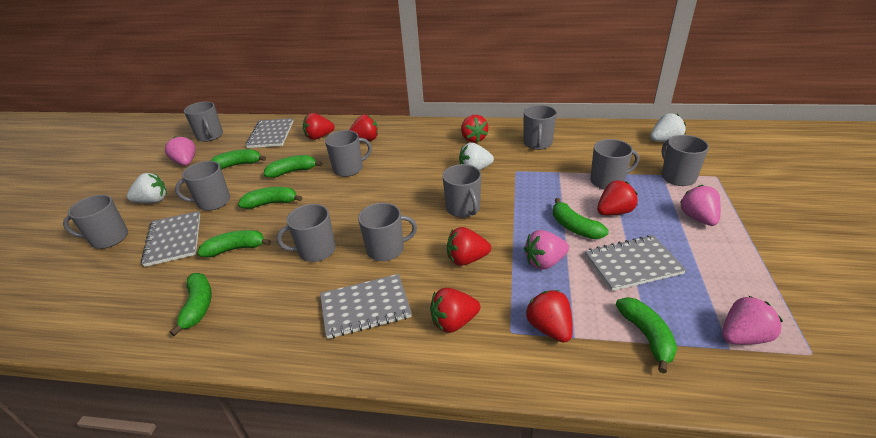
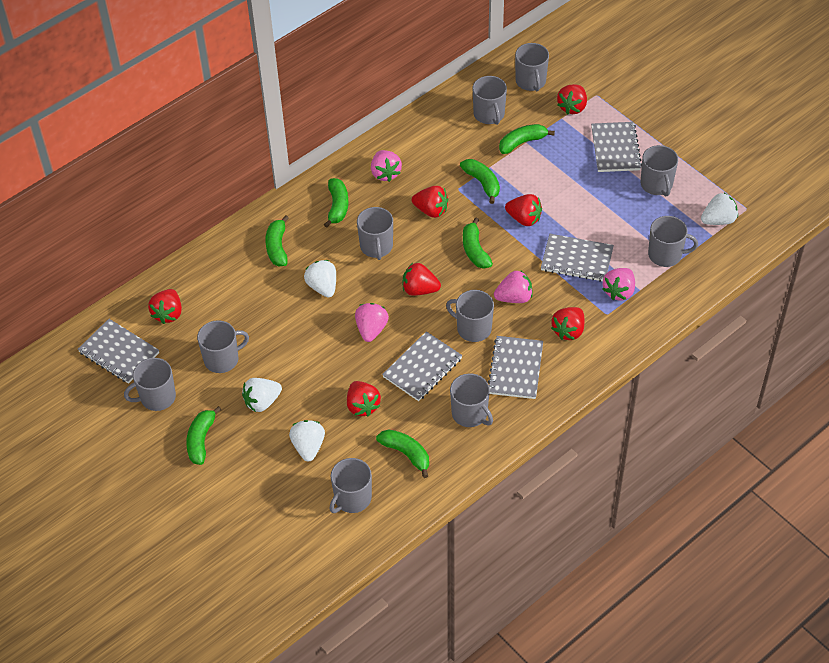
grey notebook: [141,211,200,267] [246,118,294,148] [320,274,412,339] [585,235,686,291] = 4 -> [78,319,159,384] [382,331,463,401] [488,336,543,399] [541,234,614,282] [591,122,642,172] = 5
white strawberry: [127,173,167,203] [459,143,494,170] [650,113,686,142] = 3 -> [242,378,282,412] [289,420,325,462] [304,260,336,298] [701,192,738,225] = 4

